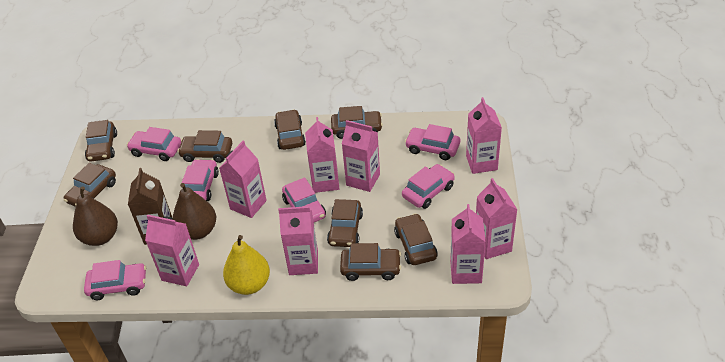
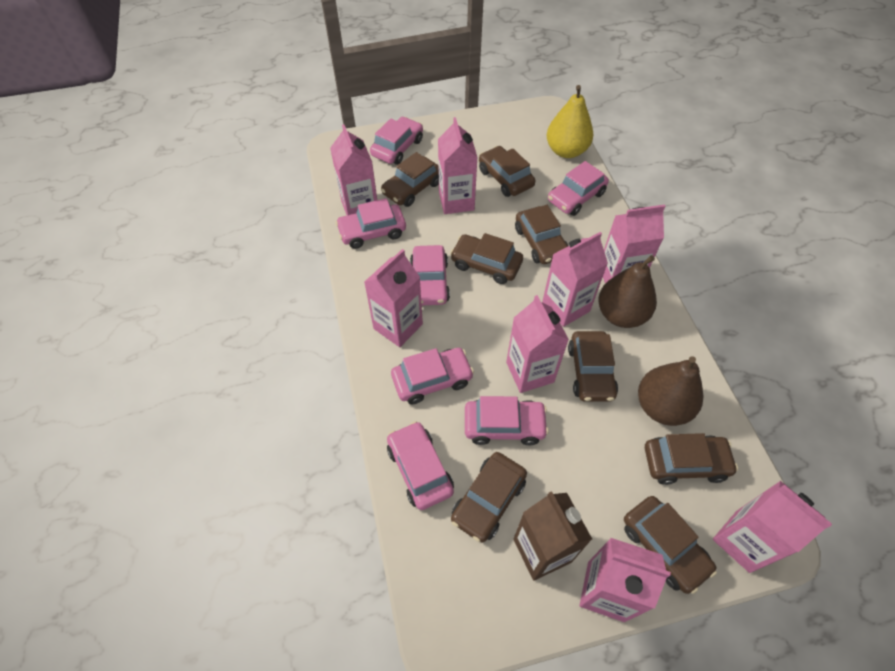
pink car: [84,260,146,300] [127,127,181,161] [182,159,219,201] [282,177,326,222] [402,164,455,209] [405,124,460,160] = 6 -> [336,198,406,249] [370,117,423,165] [387,421,454,510] [391,348,474,404] [410,245,450,305] [465,396,549,445] [548,161,609,216] = 7

